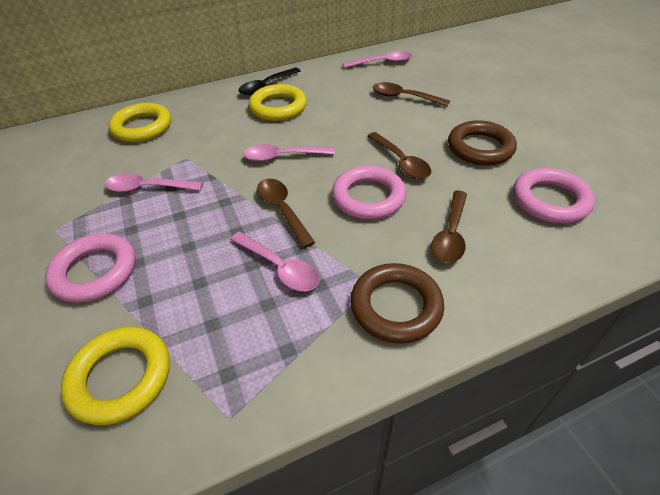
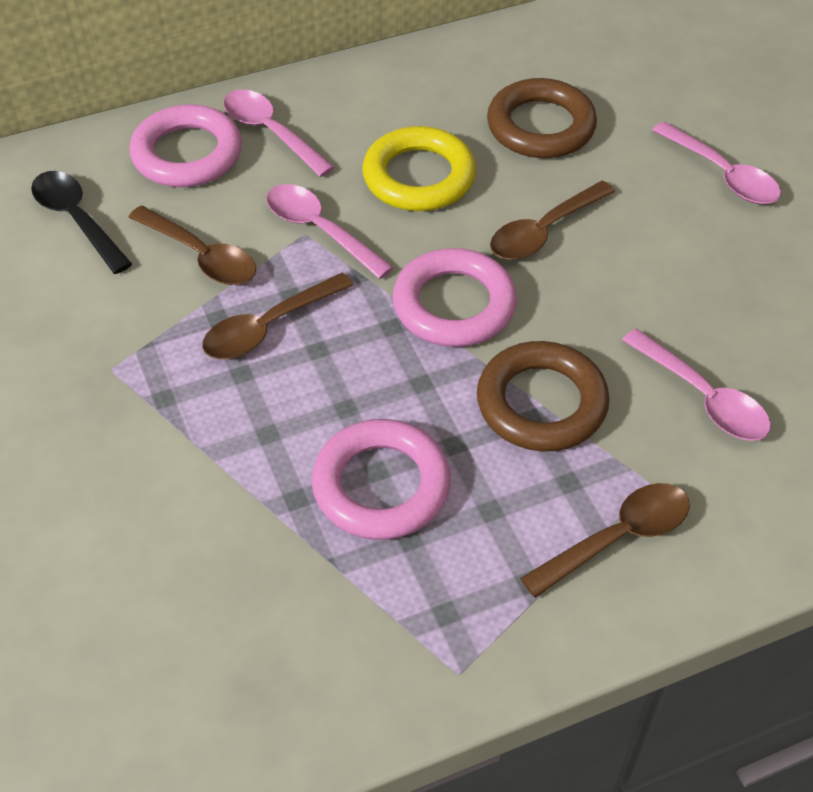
yellow ring: [61,327,170,425] [108,103,171,142] [249,84,307,121] = 3 -> [362,126,476,211] = 1

